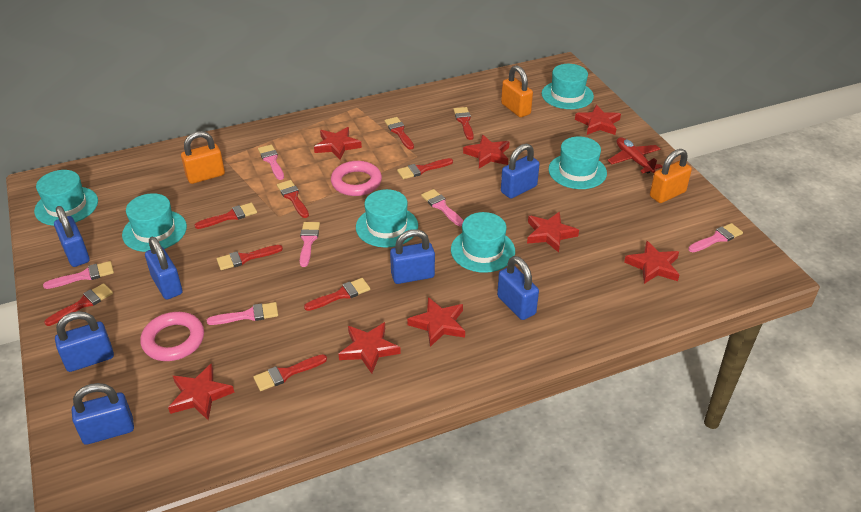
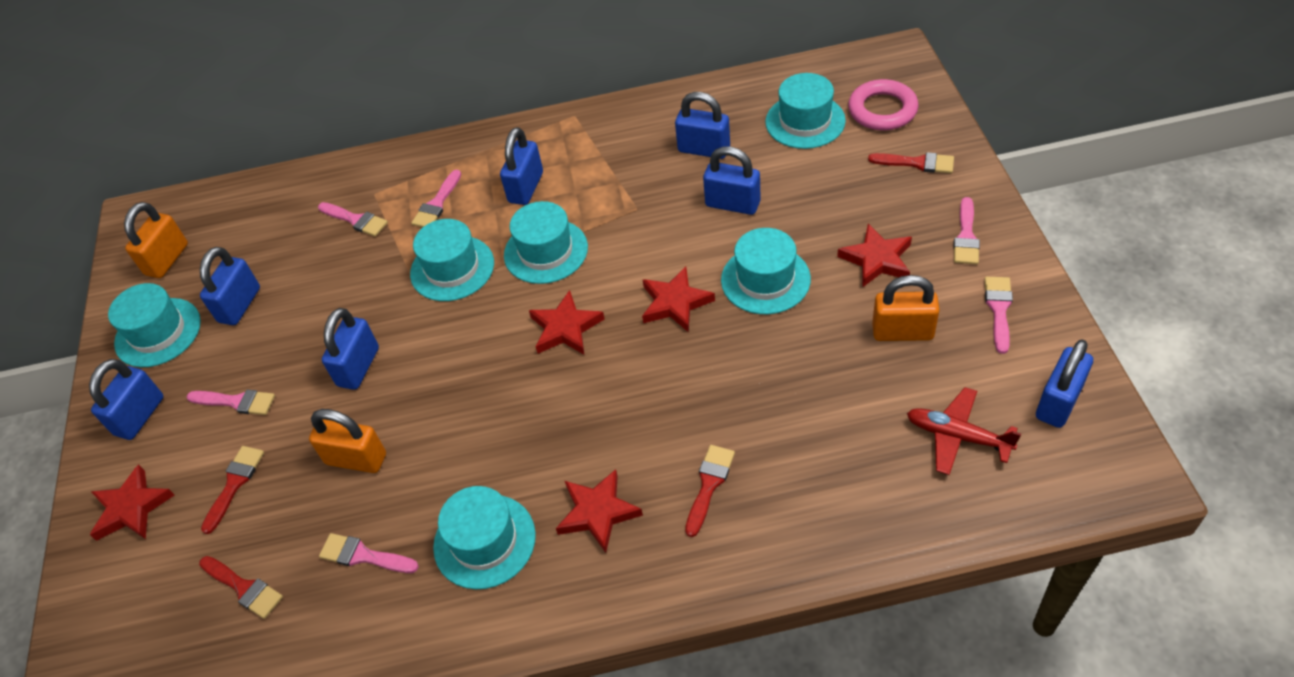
pink ring: [140,312,204,361] [331,161,382,196] = 2 -> [848,79,918,130] = 1
red brush: [44,283,113,326] [195,203,257,229] [217,245,283,270] [253,354,327,391] [277,180,309,218] [304,278,370,311] [384,117,414,150] [397,158,453,179] [453,107,474,140] = 9 -> [199,556,283,619] [201,446,264,534] [685,445,735,537] [868,152,954,173] = 4
red star: [168,363,234,420] [314,127,362,160] [339,322,401,374] [407,297,465,347] [463,135,510,168] [527,212,579,253] [575,105,621,135] [624,241,679,284] = 8 -> [90,465,174,541] [529,290,605,355] [556,469,643,553] [642,267,715,332] [837,224,912,288] = 5

